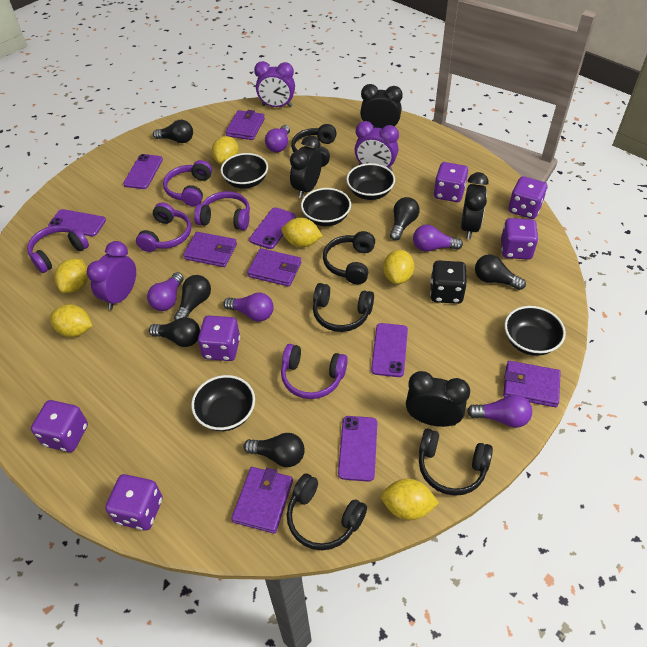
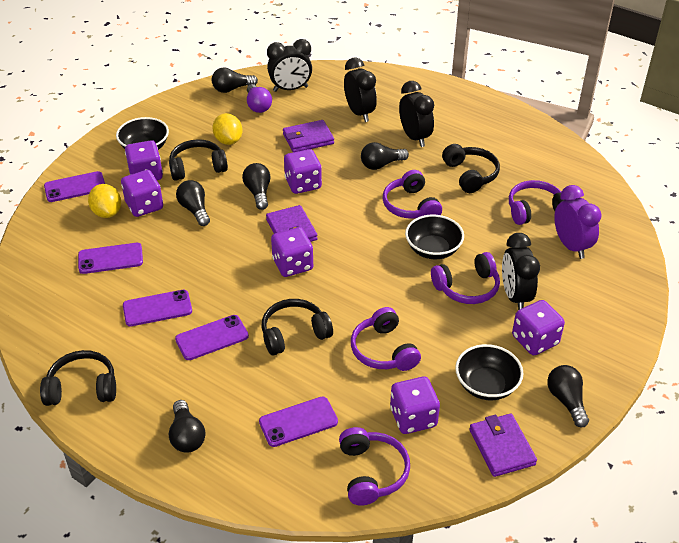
black bowl: [191,375,255,431] [221,153,268,189] [301,188,351,226] [346,163,395,200] [504,306,566,356] = 5 -> [116,117,169,150] [405,215,464,259] [455,344,524,400] = 3
black dice: [430,260,467,304] = 1 -> none = 0
black headphones: [287,473,367,550] [291,124,337,167] [313,283,374,332] [323,231,375,284] [419,429,493,496] = 5 -> [40,350,116,406] [169,139,228,181] [261,299,333,355] [442,144,500,193] = 4
purple clock: [87,241,136,310] [254,61,295,107] [355,121,399,171] = 3 -> [554,185,602,259] = 1
purple light bulb: [147,272,184,311] [223,293,274,322] [265,125,290,152] [413,225,463,252] [467,395,532,428] = 5 -> [247,84,272,113] = 1
purple wallet: [183,232,237,267] [226,110,265,140] [231,467,293,534] [247,248,302,287] [503,361,561,407] = 5 -> [266,205,318,242] [283,120,334,152] [469,413,537,477] = 3
yellow lemon: [50,304,92,337] [54,259,88,293] [212,136,239,165] [281,218,323,247] [381,479,439,520] [383,250,414,284] = 6 -> [88,184,121,218] [212,113,243,145] = 2

